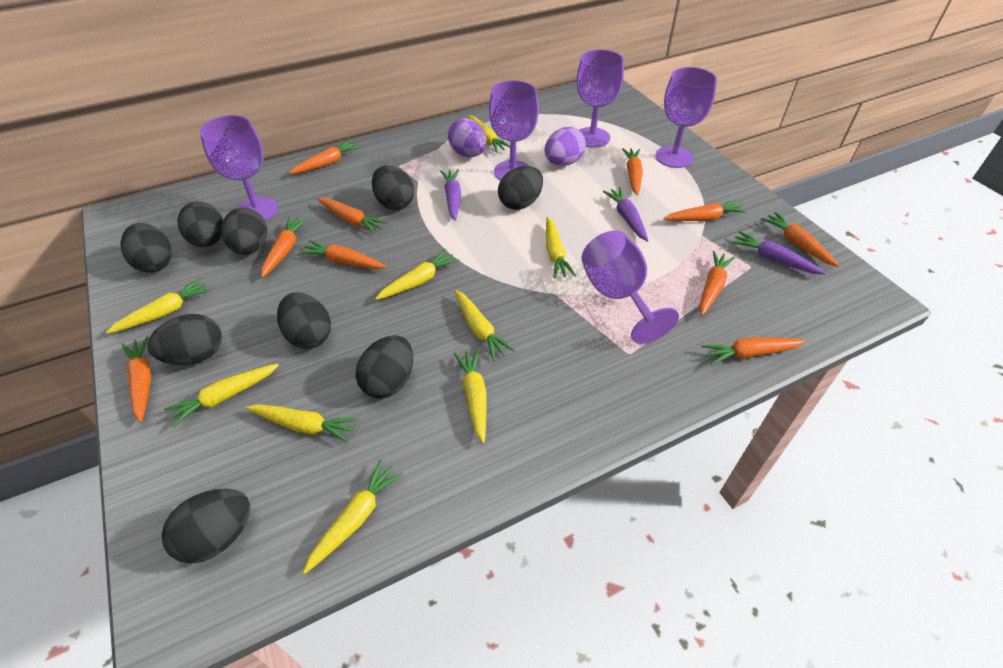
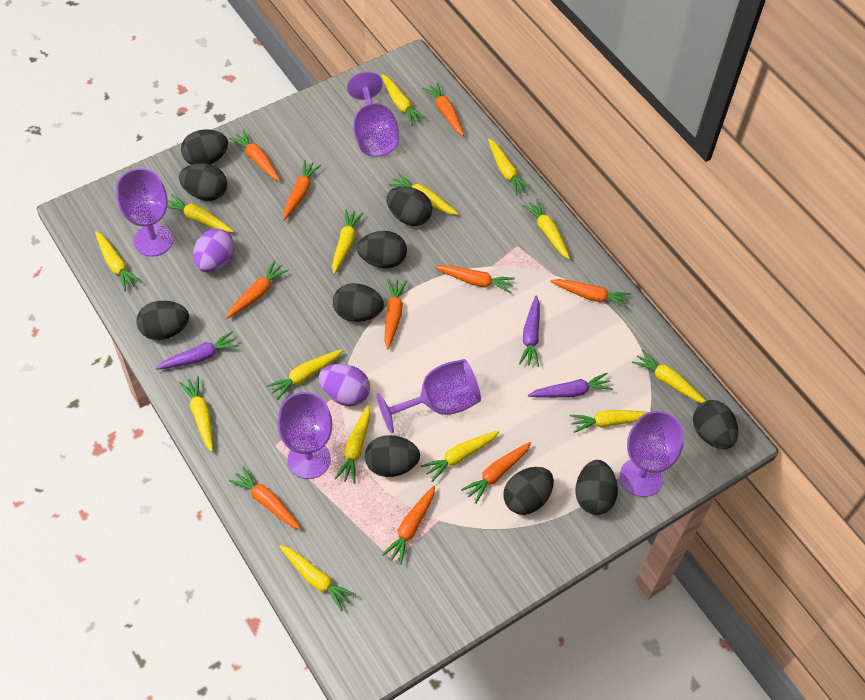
black egg: [120,223,172,273] [147,314,222,365] [162,488,250,563] [177,201,223,247] [221,208,267,255] [277,292,331,349] [356,335,413,399] [372,165,414,210] [498,166,543,210] = 9 -> [136,301,189,340] [179,163,227,201] [181,129,228,165] [333,283,384,322] [357,231,407,268] [365,435,420,477] [387,186,432,226] [503,467,554,515] [575,460,618,515] [693,400,738,449] = 10
yellow carrot: [106,278,211,334] [164,363,279,428] [245,404,358,443] [303,460,403,574] [375,249,459,300] [454,290,515,361] [454,349,486,444] [468,115,510,153] [546,217,576,278] = 9 -> [95,231,142,291] [167,194,234,232] [179,376,213,452] [266,349,343,400] [279,545,356,611] [332,209,363,274] [335,405,371,484] [381,74,426,126] [389,173,459,215] [421,430,500,482] [488,138,532,196] [522,199,570,259] [570,410,648,433] [632,349,706,403] = 14

